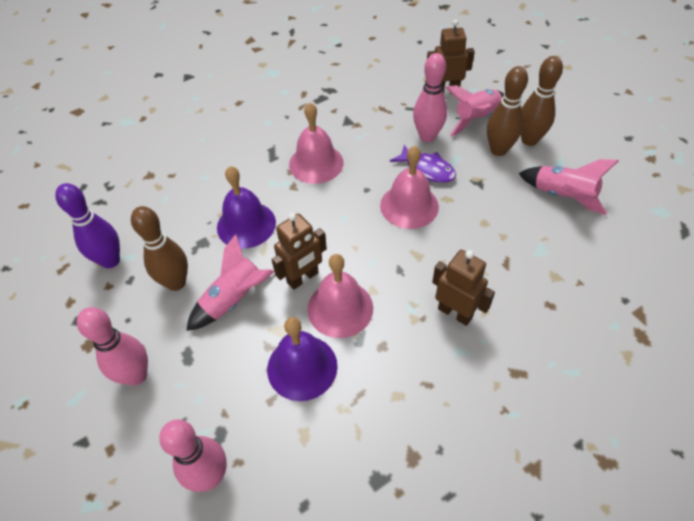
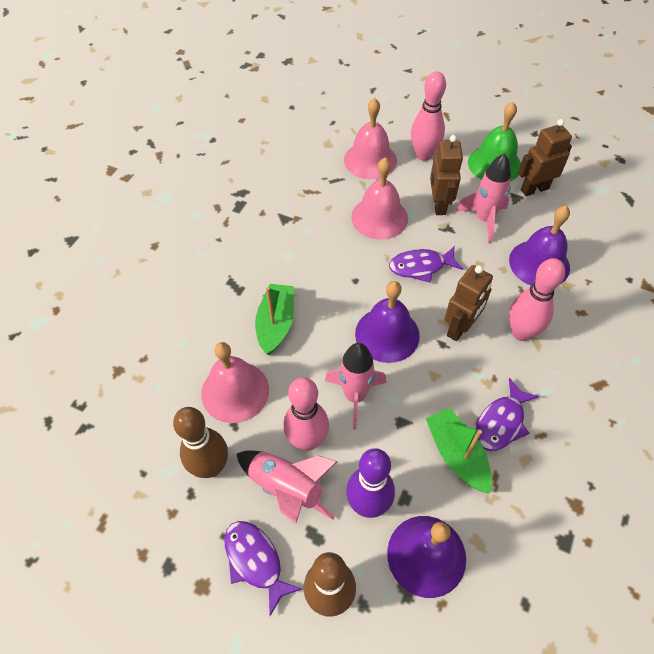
brown bowling pin: [131,206,188,291] [487,66,528,156] [521,56,563,146] = 3 -> [173,407,228,478] [304,552,356,617] = 2
green bell: none = 0 -> [468,102,521,181] = 1
green boat: none = 0 -> [255,284,294,355] [426,408,492,494] = 2
purple bell: [217,166,276,249] [267,317,338,401] = 2 -> [355,281,420,363] [387,516,466,598] [509,206,570,285] = 3
purple fish: [390,144,456,183] = 1 -> [224,521,302,616] [389,246,463,283] [476,378,540,451] = 3

